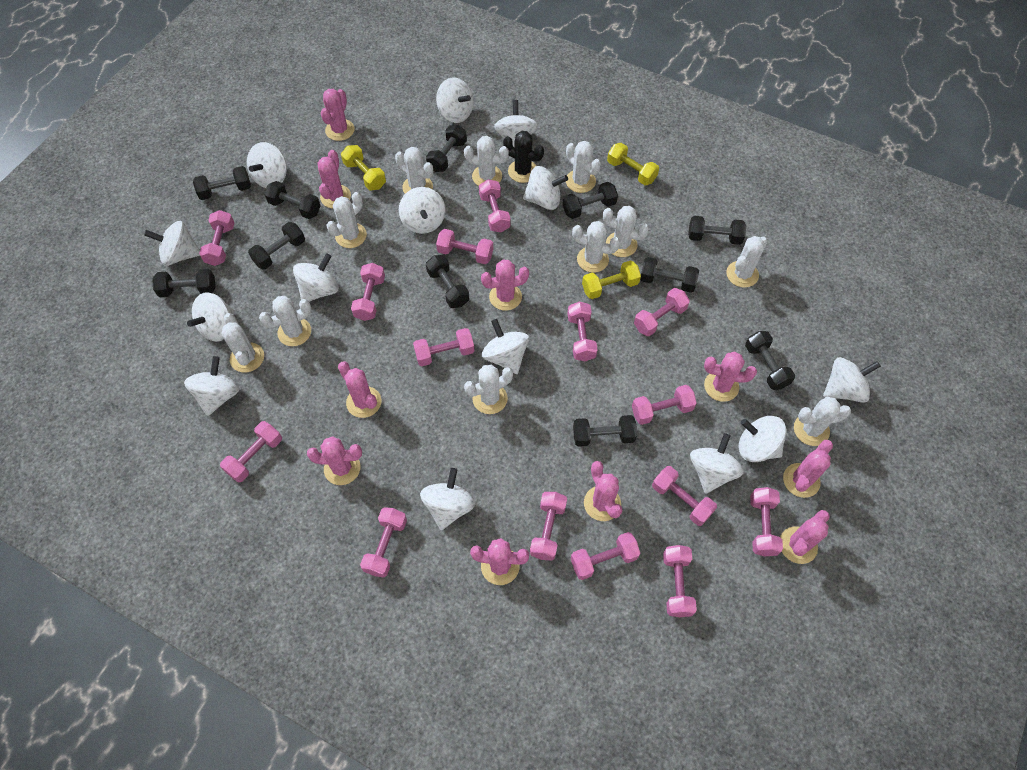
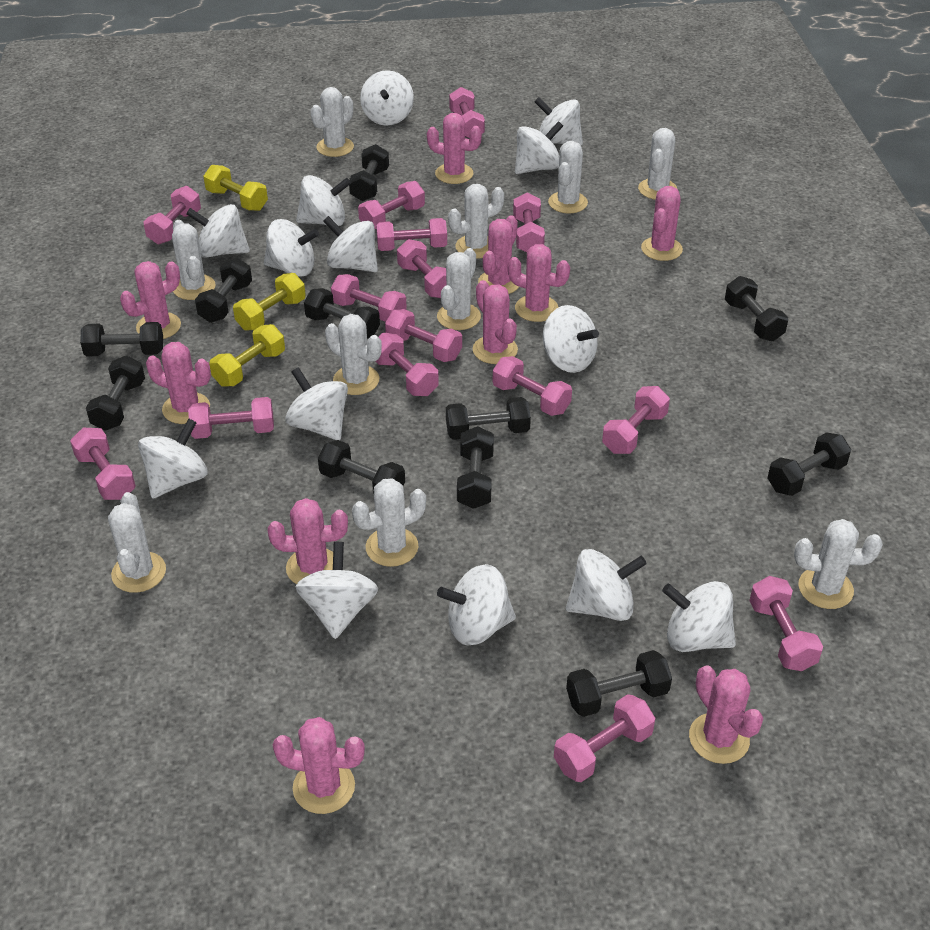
black cactus: [503,131,544,183] = 1 -> none = 0
white cactus: [221,313,264,372] [259,296,311,346] [326,192,367,248] [395,147,433,194] [464,136,509,186] [464,365,513,414] [566,141,601,193] [572,221,620,273] [603,206,649,257] [726,236,768,288] [794,397,851,446] = 11 -> [108,492,166,593] [172,220,216,300] [311,87,354,157] [325,314,382,395] [352,478,426,567] [437,248,481,330] [448,184,504,259] [548,141,588,213] [638,128,677,200] [794,519,883,609] = 10

